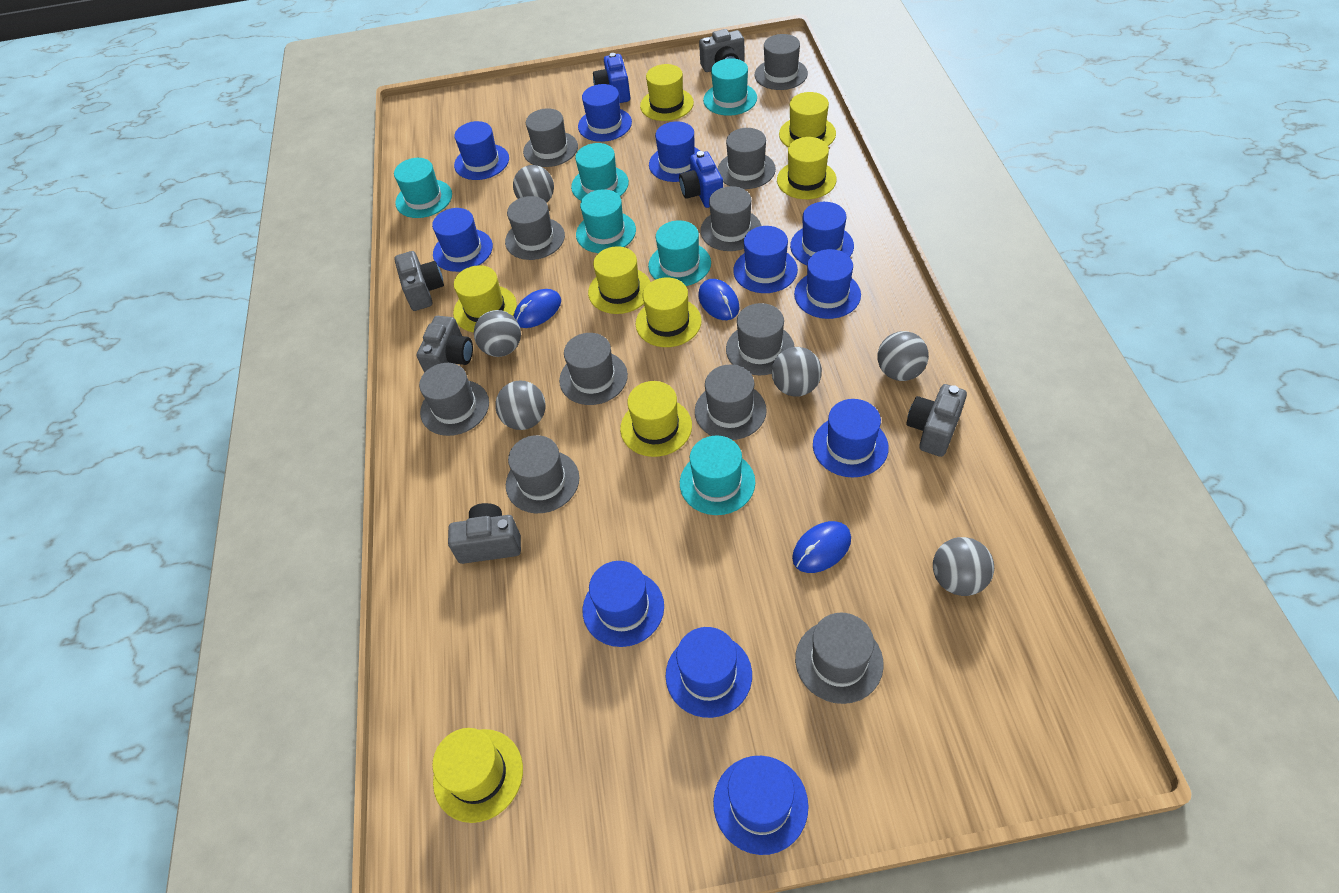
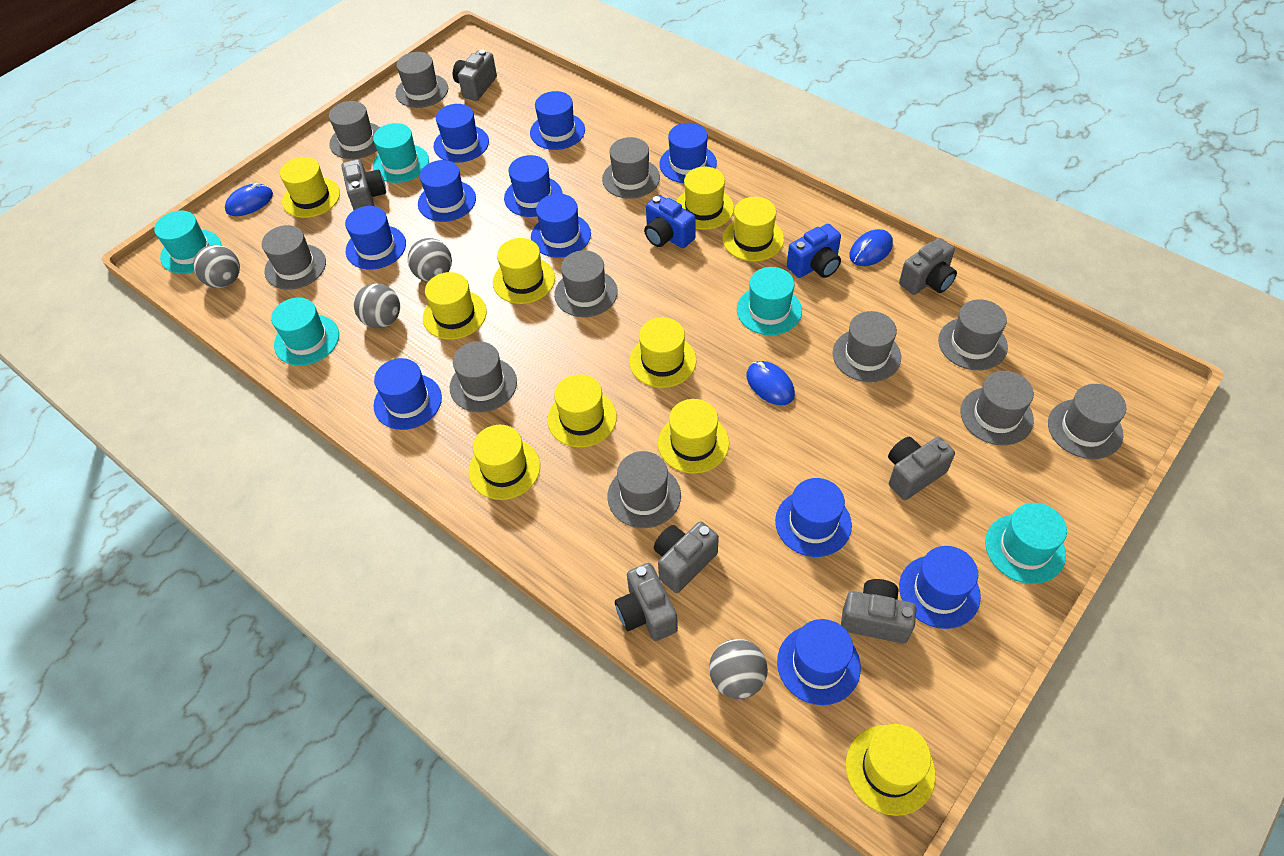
grey ball: [474,310,521,357] [495,380,546,430] [513,165,554,203] [772,347,822,397] [877,331,929,381] [933,537,994,596] = 6 -> [193,245,240,288] [354,283,400,328] [408,238,452,282] [709,639,768,699] = 4
grey camera: [394,251,444,311] [417,316,473,373] [448,503,521,564] [699,29,745,72] [906,384,967,457] = 5 -> [341,159,386,210] [453,49,497,101] [615,563,678,641] [654,521,719,593] [841,579,916,644] [888,437,955,500] [899,238,957,295] = 7
turquoise hat: [394,158,452,218] [571,143,629,201] [576,189,636,253] [648,220,711,286] [680,436,755,515] [703,58,757,116] = 6 -> [154,211,221,274] [271,298,339,366] [373,123,429,183] [737,267,802,335] [985,503,1067,584] = 5
yellow hat: [432,728,523,823] [453,265,517,333] [588,246,650,314] [620,381,692,457] [636,278,702,347] [640,64,694,121] [777,137,837,199] [779,92,836,147] = 8 -> [280,157,340,218] [423,272,487,340] [469,425,540,500] [493,238,555,304] [547,374,617,447] [629,317,696,388] [658,399,729,474] [676,167,734,230] [722,197,784,261] [846,724,936,816] = 10

